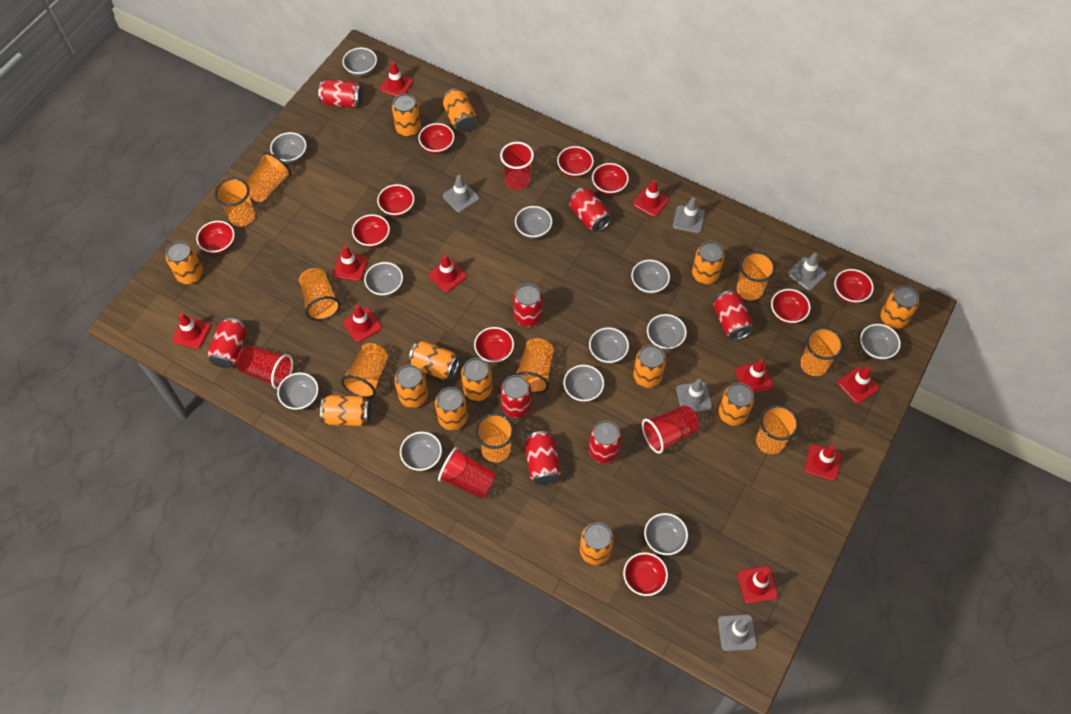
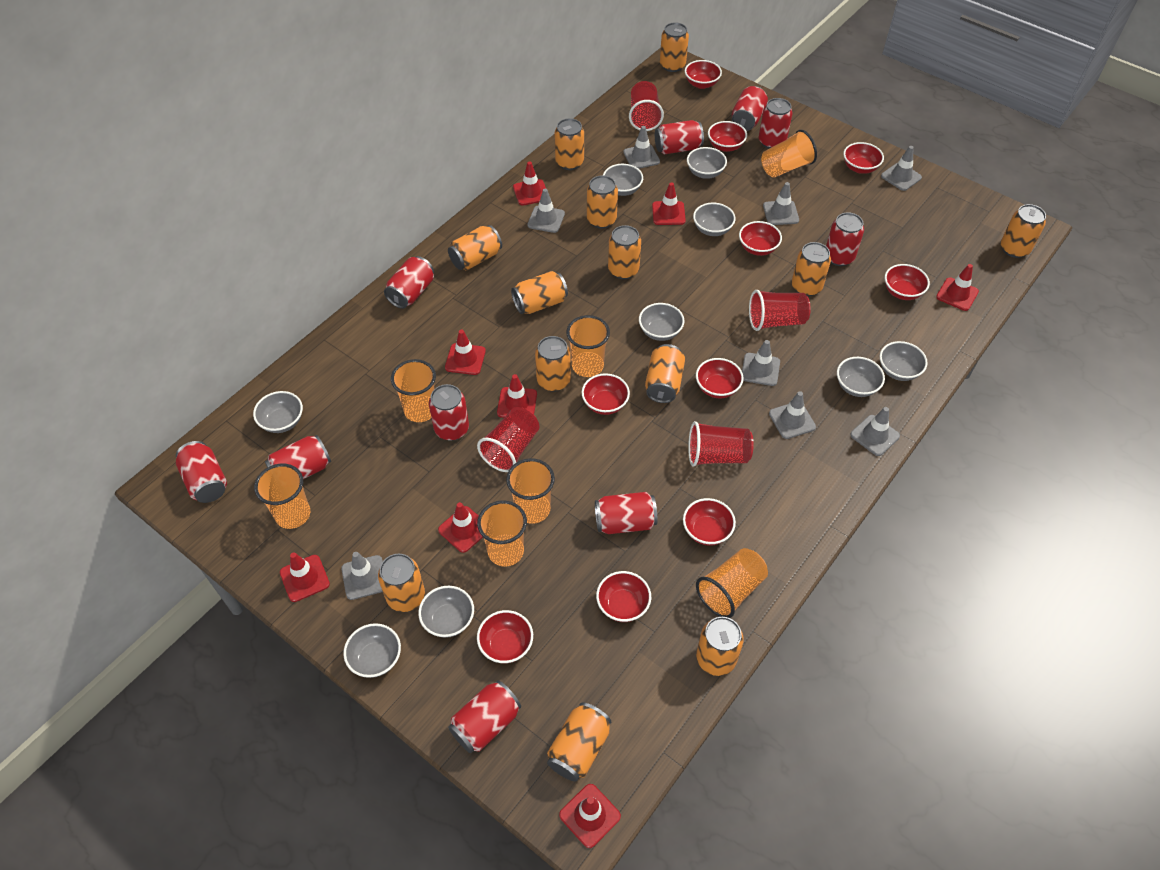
grey bowl: [270,132,307,163] [277,373,319,410] [342,47,377,77] [364,262,403,296] [400,432,442,471] [515,206,552,239] [563,365,604,402] [589,327,629,364] [631,260,670,294] [644,513,688,555] [647,314,687,350] [860,324,901,360] = 12 -> [253,391,303,433] [343,623,401,678] [418,586,474,638] [603,164,643,196] [639,303,684,341] [687,147,727,179] [693,203,736,236] [837,357,885,397] [880,341,928,381] = 9
grey traffic cone: [443,175,479,212] [673,197,705,233] [676,379,712,412] [718,614,757,651] [788,253,827,290] = 5 -> [341,552,383,600] [527,189,565,233] [624,126,660,169] [742,340,780,386] [763,182,799,225] [769,391,816,439] [851,407,900,456] [881,146,922,191] = 8
orange cup: [215,178,255,227] [245,152,291,202] [299,268,340,321] [341,343,388,398] [475,413,514,462] [515,339,554,394] [737,251,776,300] [756,405,799,454] [801,327,843,376] = 9 -> [254,464,310,529] [391,359,436,422] [477,500,527,567] [506,458,555,524] [566,315,610,377] [696,548,768,618] [761,130,817,178] = 7
red can: [207,318,247,368] [318,79,363,108] [501,375,531,418] [513,284,543,327] [525,431,561,485] [569,187,612,232] [589,420,622,463] [713,290,753,340] = 8 -> [176,441,227,503] [265,435,331,479] [384,256,434,309] [429,384,469,441] [448,680,521,753] [595,492,658,534] [655,120,704,154] [732,86,768,131] [759,98,793,149] [826,212,864,266] = 10
red traffic cone: [172,313,211,349] [333,246,367,281] [343,305,382,342] [380,61,413,97] [428,255,467,292] [633,179,669,217] [736,359,773,393] [738,566,778,604] [805,444,842,481] [838,366,879,404] = 10 -> [280,552,330,602] [438,502,483,553] [445,330,486,375] [497,374,537,418] [513,161,546,205] [559,784,621,848] [652,182,686,225] [936,264,979,311] = 8

